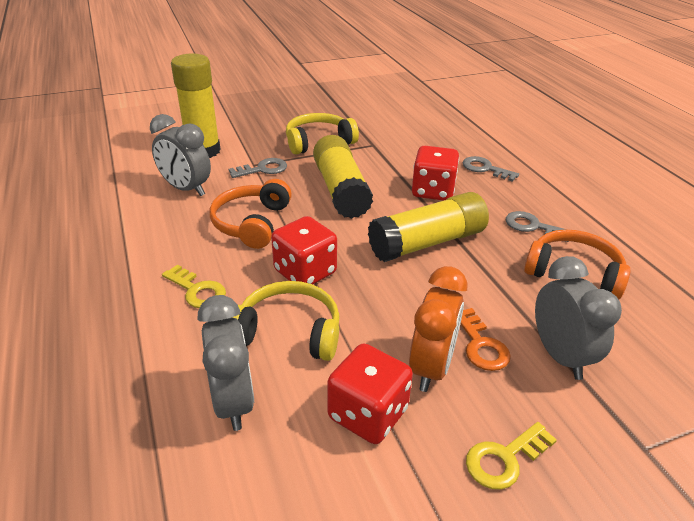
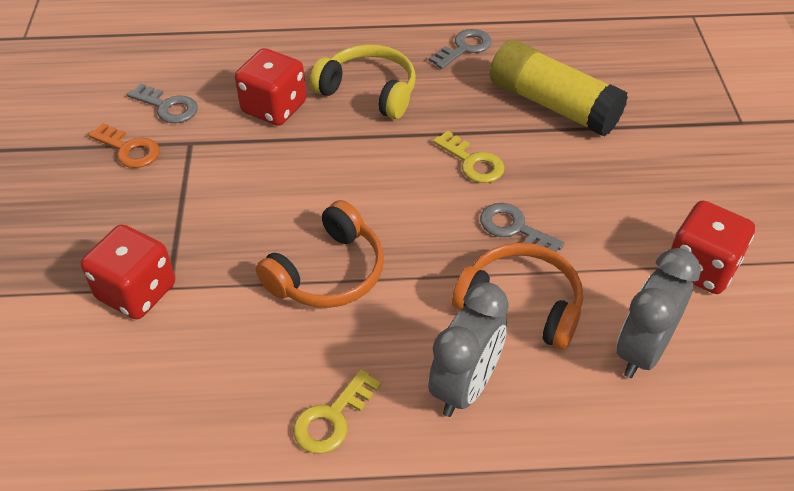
grey clock: [150,114,211,196] [198,295,254,431] [535,256,622,380] = 3 -> [428,282,509,417] [616,248,701,378] = 2
orange clock: [409,266,467,392] = 1 -> none = 0
yellow glue stick: [171,53,221,158] [313,135,373,219] [368,192,489,262] = 3 -> [490,40,628,137] = 1
yellow headphones: [232,281,340,361] [286,113,359,155] = 2 -> [310,44,416,119] = 1

